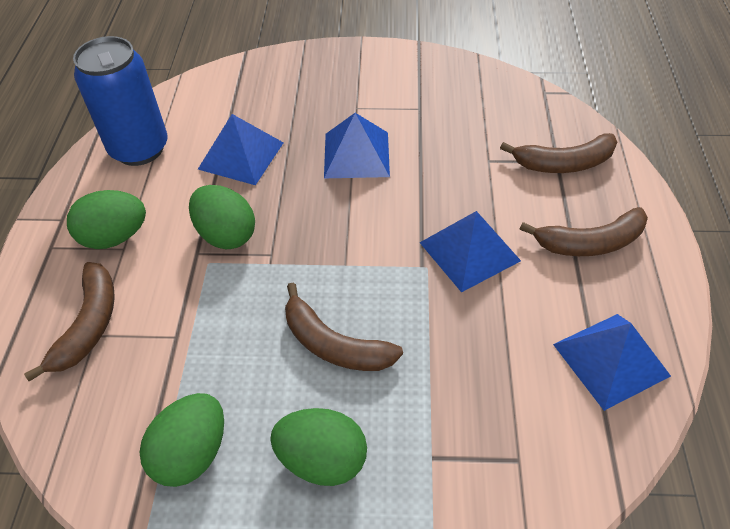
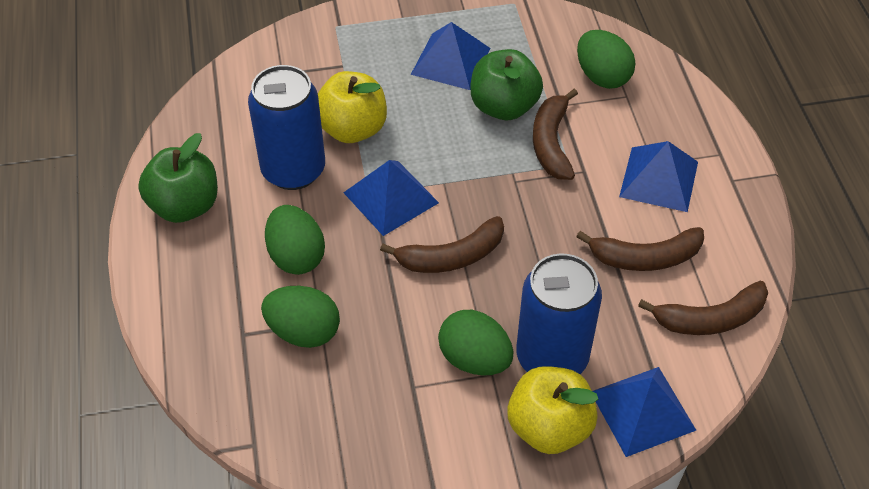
blue can: [73,36,168,166] = 1 -> [248,65,325,190] [516,254,602,374] = 2
green apple: none = 0 -> [138,133,218,223] [470,49,543,120] = 2
yellow apple: none = 0 -> [318,71,387,143] [507,366,599,454] = 2

